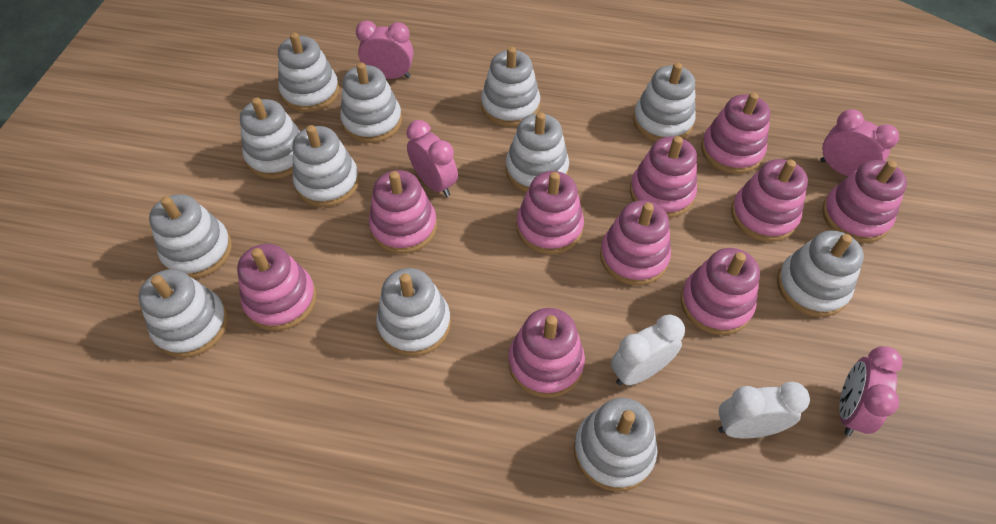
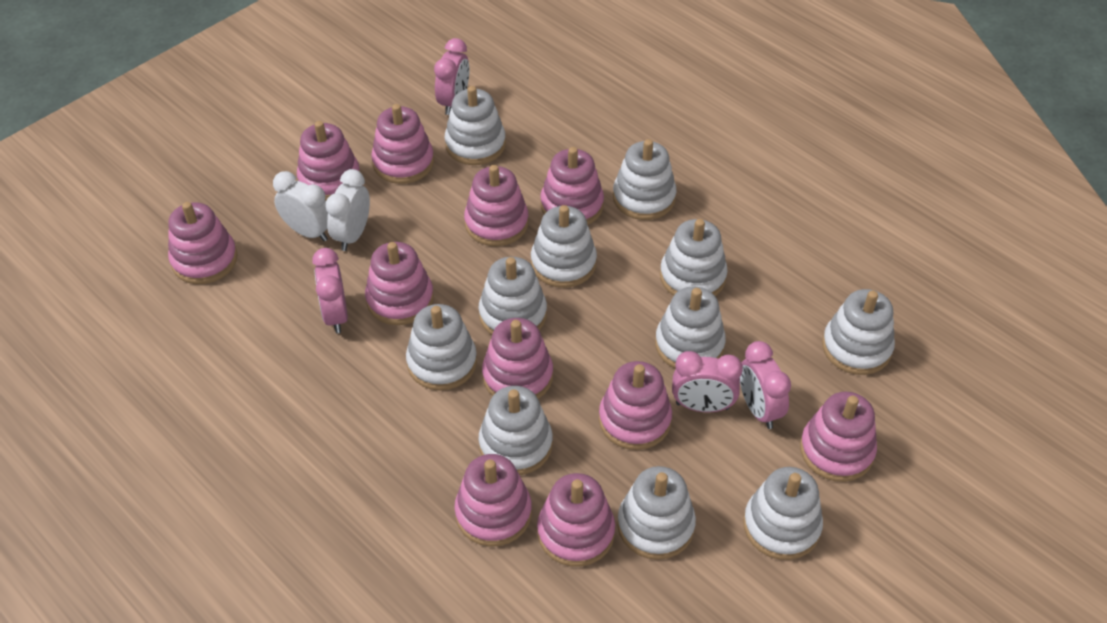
pink stacking toy: [237,244,316,331] [369,170,437,254] [509,308,585,398] [517,171,584,254] [600,200,671,285] [630,136,697,218] [680,248,760,335] [701,93,771,174] [731,159,808,242] [822,160,907,243] = 10 -> [168,202,238,284] [297,121,360,201] [365,242,434,325] [371,104,434,184] [454,454,532,547] [464,165,529,246] [482,318,553,399] [537,473,615,567] [540,147,604,225] [599,361,672,450] [800,392,877,482] = 11
white stacking toy: [139,269,228,358] [149,194,232,279] [240,97,301,179] [278,32,339,112] [292,125,359,207] [340,62,402,143] [376,268,451,356] [481,47,540,127] [506,112,569,192] [574,398,658,492] [633,63,696,142] [777,230,864,317] = 12 -> [406,304,477,391] [445,86,506,165] [479,257,547,335] [479,386,553,475] [531,205,597,288] [613,139,676,220] [617,466,696,560] [655,286,726,369] [660,219,727,296] [743,467,823,560] [822,289,895,375] = 11

